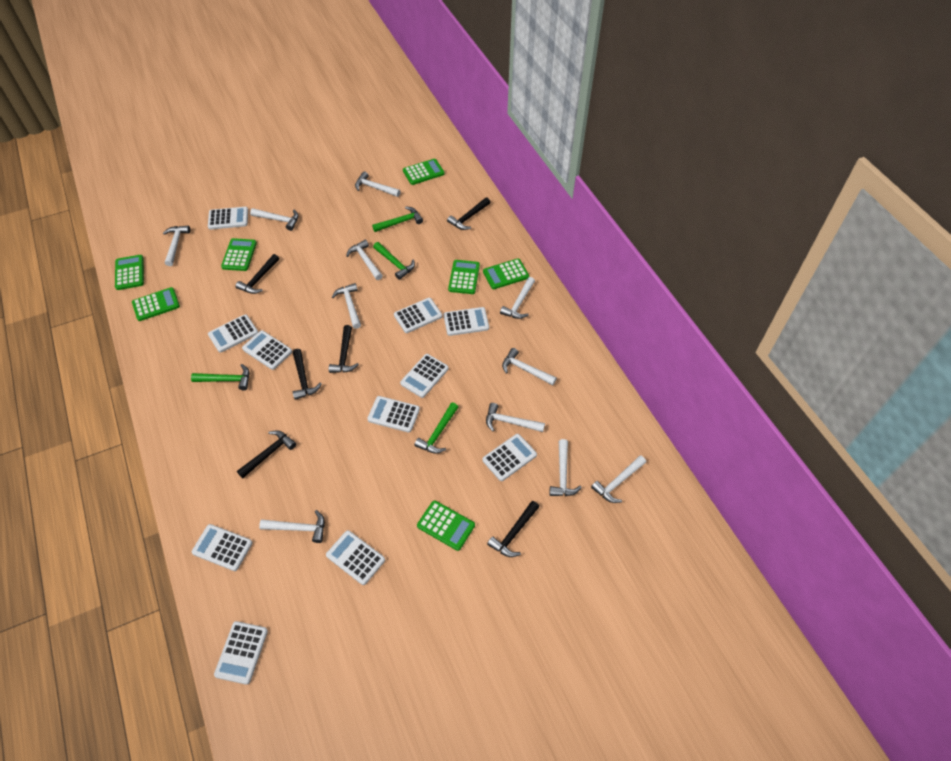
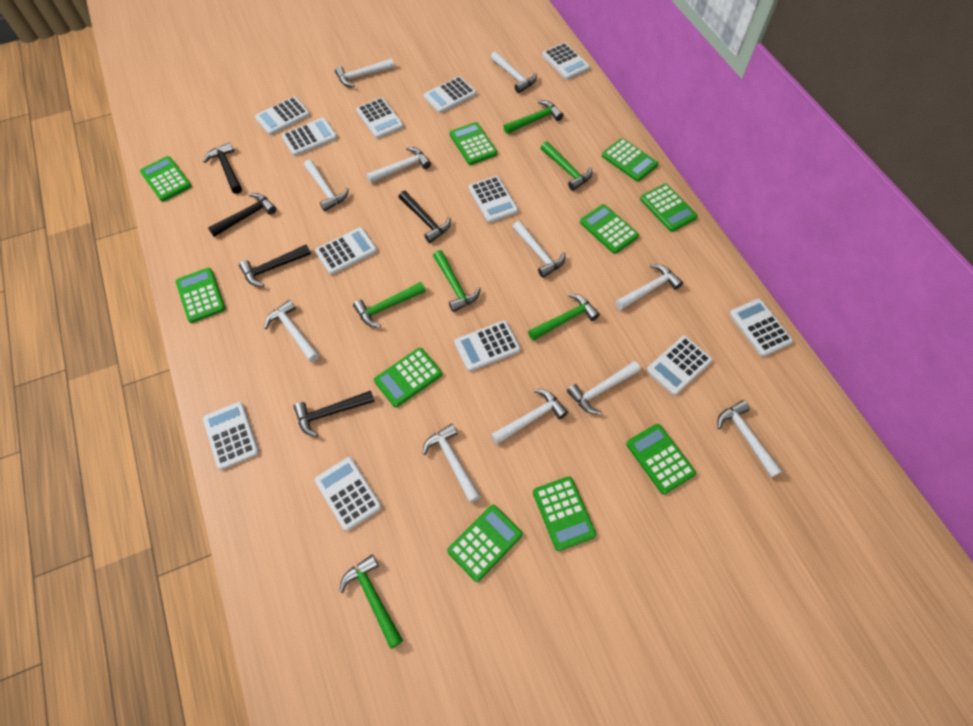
black hammer: [236,254,279,294] [237,430,296,478] [293,349,321,400] [329,325,359,373] [447,197,491,230] [487,501,539,557] = 6 -> [203,142,242,194] [208,193,277,237] [239,244,311,287] [294,391,375,437] [399,191,451,243] = 5
green calculator: [115,255,144,290] [132,287,180,321] [221,238,257,271] [403,159,445,185] [417,500,475,551] [448,260,480,294] [483,259,529,289] = 7 -> [140,156,191,202] [176,268,226,323] [374,348,442,407] [447,505,523,582] [450,122,497,165] [533,476,596,551] [580,204,639,254] [602,138,658,182] [626,424,696,494] [640,184,698,232] = 10
green hammer: [191,364,249,390] [372,207,423,232] [373,242,415,280] [414,403,459,454] = 4 -> [339,554,403,649] [353,282,426,327] [433,250,481,312] [503,100,564,134] [528,294,600,341] [541,142,592,191] = 6
white calculator: [192,524,252,571] [208,207,248,230] [208,314,258,353] [214,621,268,685] [242,330,292,370] [326,530,385,585] [367,396,420,433] [394,298,442,333] [400,354,449,398] [444,307,489,336] [482,434,537,481] = 11 -> [203,402,259,470] [255,97,310,135] [282,118,337,156] [315,227,377,275] [315,457,382,531] [356,97,404,139] [424,76,476,113] [454,321,521,371] [469,176,518,223] [542,43,590,80] [646,336,713,395] [729,299,793,357] = 12

